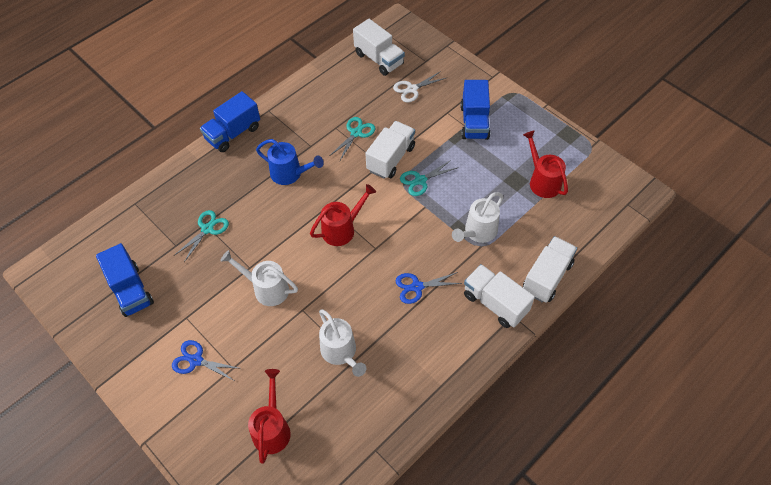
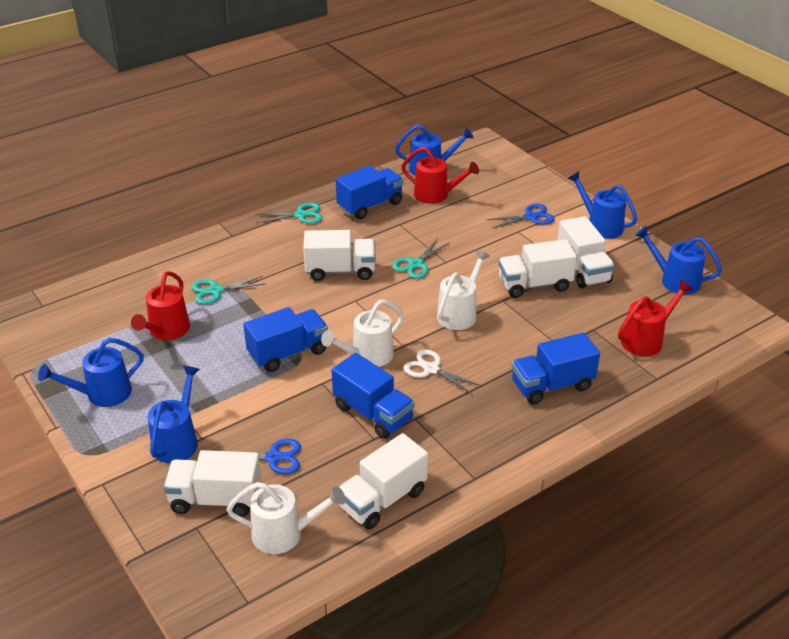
blue truck: [96,243,154,317] [200,91,260,152] [460,80,490,140] = 3 -> [243,307,328,372] [332,353,414,439] [336,166,403,219] [511,333,600,404] = 4
blue watering can: [256,139,324,185] = 1 -> [38,338,144,407] [148,366,200,464] [395,124,474,175] [568,171,637,239] [635,226,722,294] = 5
white truck: [353,19,405,76] [365,121,415,179] [464,264,535,328] [523,236,577,303] = 4 -> [163,450,262,517] [303,230,376,281] [339,433,428,530] [498,239,577,298] [558,216,615,288] = 5

